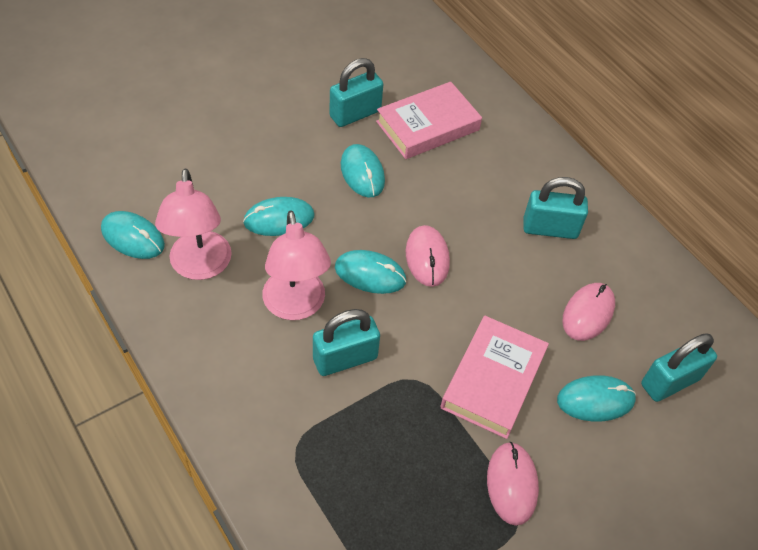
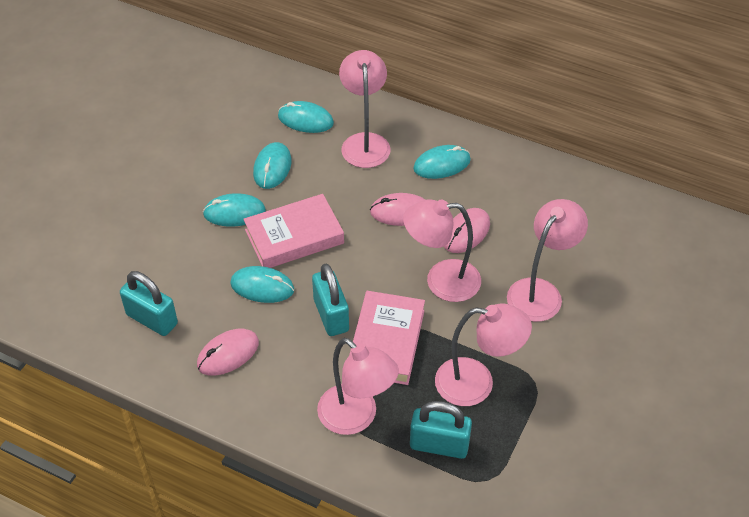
pink lamp: [155,168,232,280] [262,210,331,320] = 2 -> [317,338,399,435] [339,50,391,168] [403,199,481,302] [435,303,532,406] [507,199,588,322] = 5
turquoise padlock: [313,309,380,376] [329,58,383,127] [523,177,588,239] [641,333,717,402] = 4 -> [120,271,178,336] [312,264,349,336] [410,401,472,459] = 3

